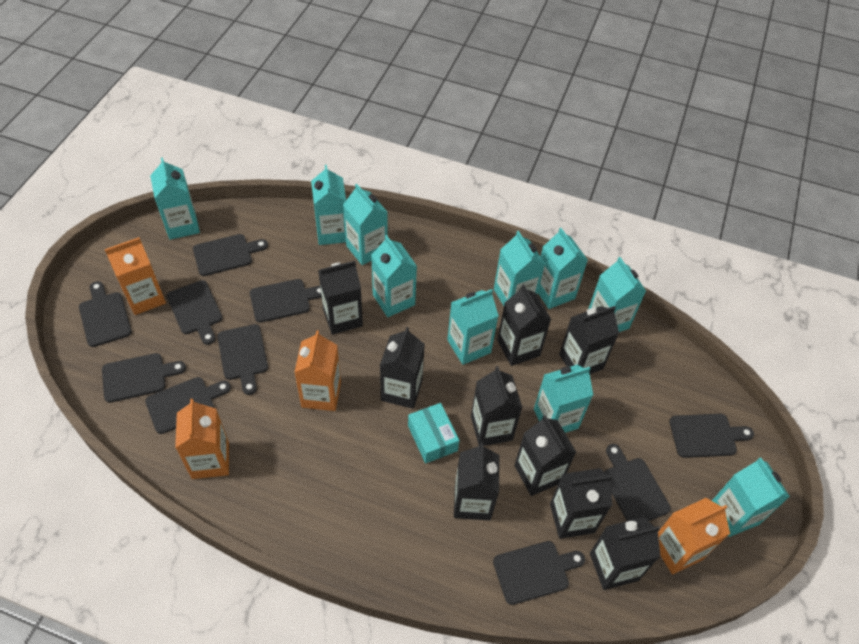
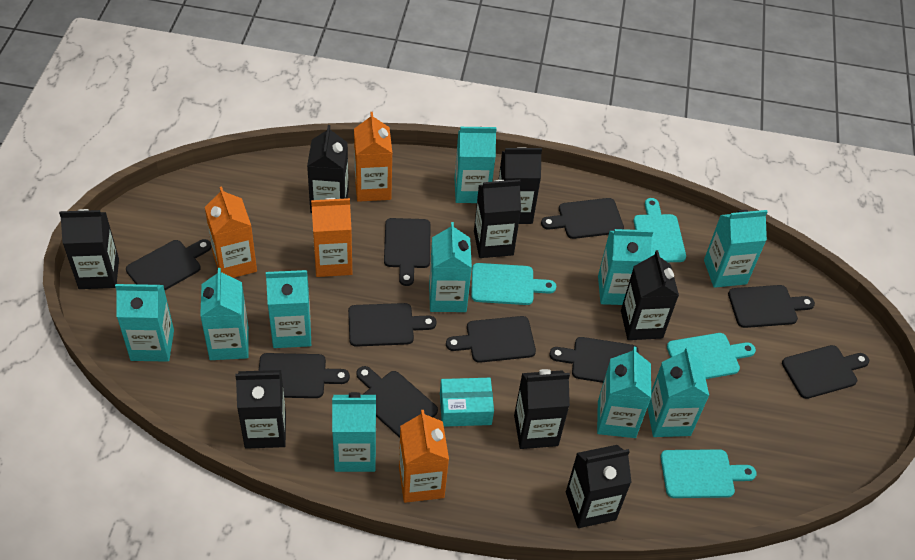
black carton: [318,261,363,335] [380,327,425,409] [454,443,499,521] [471,366,522,446] [497,284,551,366] [514,415,576,496] [550,468,612,539] [559,306,619,374] [590,517,661,590] = 9 -> [59,209,119,289] [235,370,286,449] [307,125,349,213] [474,180,521,258] [499,147,542,224] [514,369,570,449] [566,445,632,528] [621,250,679,340] = 8
turquoise cutting board: none = 0 -> [471,263,556,305] [633,198,686,262] [660,449,756,498] [667,333,756,379] = 4

